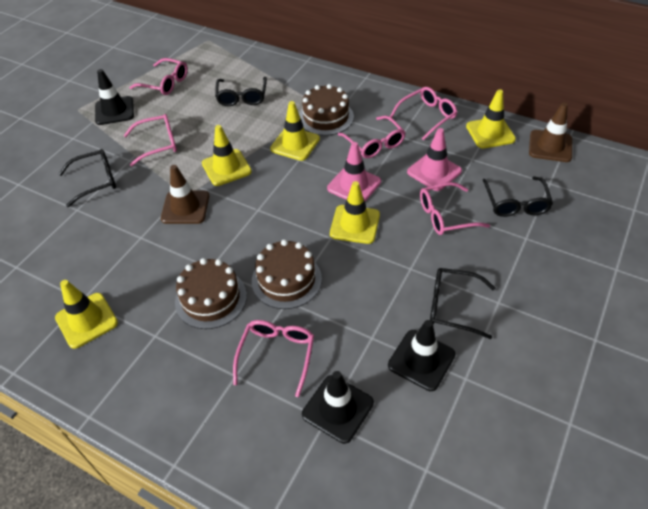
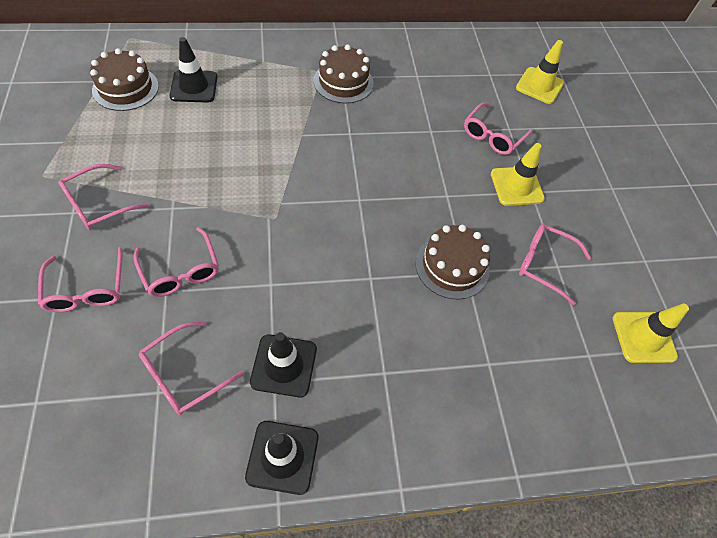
black glasses: [59,149,116,207] [215,77,267,106] [430,268,495,339] [482,176,553,217] = 4 -> none = 0
brown traffic cone: [161,165,209,224] [529,102,572,162] = 2 -> none = 0
pink traffic cone: [327,142,381,202] [407,128,462,191] = 2 -> none = 0
yellow traffic cone: [55,280,118,349] [202,125,252,186] [270,101,320,161] [330,181,380,244] [466,89,516,148] = 5 -> [491,143,545,206] [516,40,564,104] [613,304,689,363] = 3

